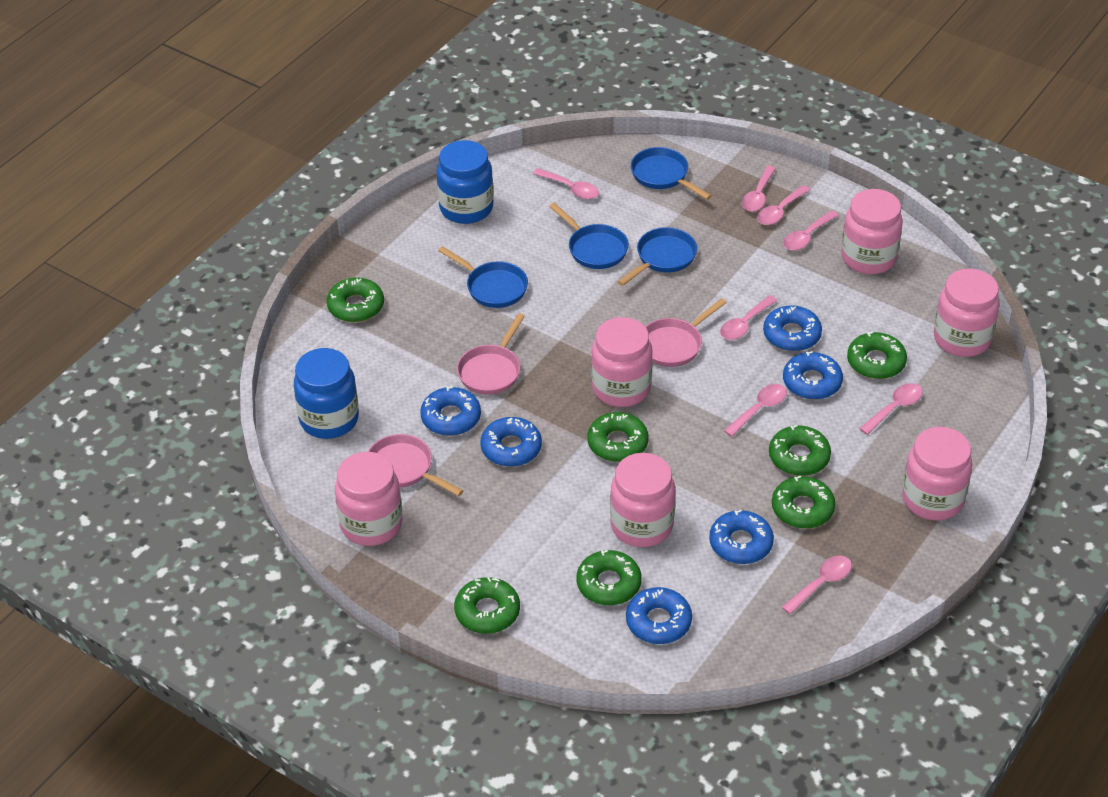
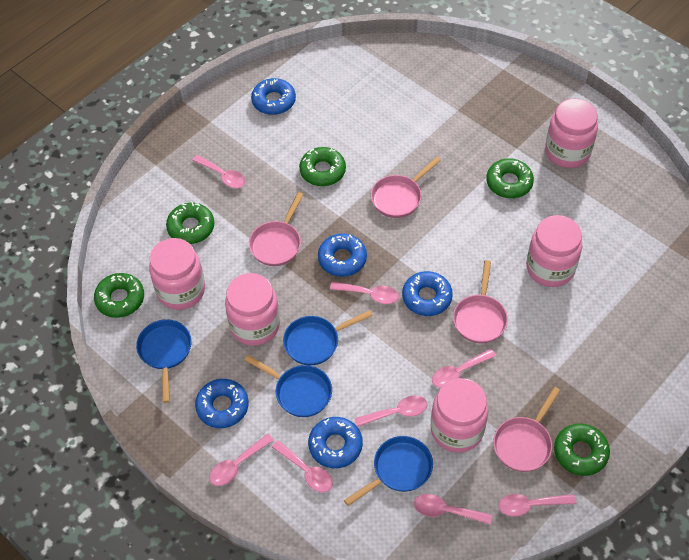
blue donut: [420,386,481,436] [480,417,542,467] [626,587,692,644] [709,510,774,564] [763,305,822,351] [783,351,843,400] = 6 -> [195,379,249,428] [251,78,296,115] [308,417,363,468] [318,233,367,277] [402,271,453,316] = 5
blue jar: [294,348,359,439] [437,140,494,224] = 2 -> none = 0
green donut: [327,278,384,322] [454,577,520,634] [577,550,642,605] [587,412,649,462] [769,425,831,476] [772,476,835,529] [847,332,907,379] = 7 -> [94,273,144,318] [166,202,214,244] [299,147,346,186] [486,158,534,198] [554,424,610,476] = 5
pink jar: [335,452,403,546] [591,317,653,407] [610,453,675,547] [841,189,903,274] [902,427,972,520] [934,268,1000,357] = 6 -> [149,238,205,310] [225,273,280,346] [431,378,489,453] [526,215,582,287] [545,98,598,168] = 5
pink pan: [368,434,464,496] [457,313,525,395] [645,298,727,367] = 3 -> [249,192,304,266] [371,157,441,218] [453,260,508,344] [493,387,561,472] = 4

